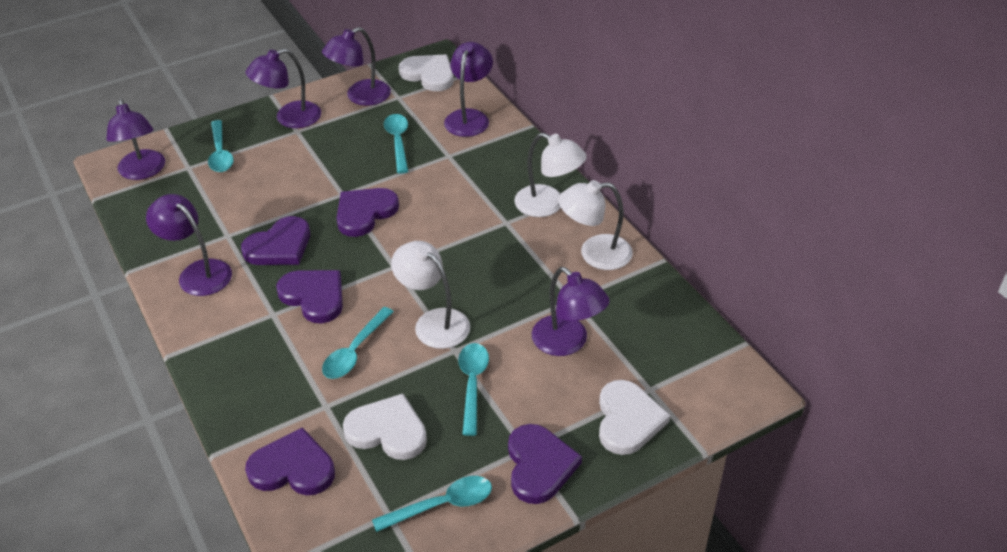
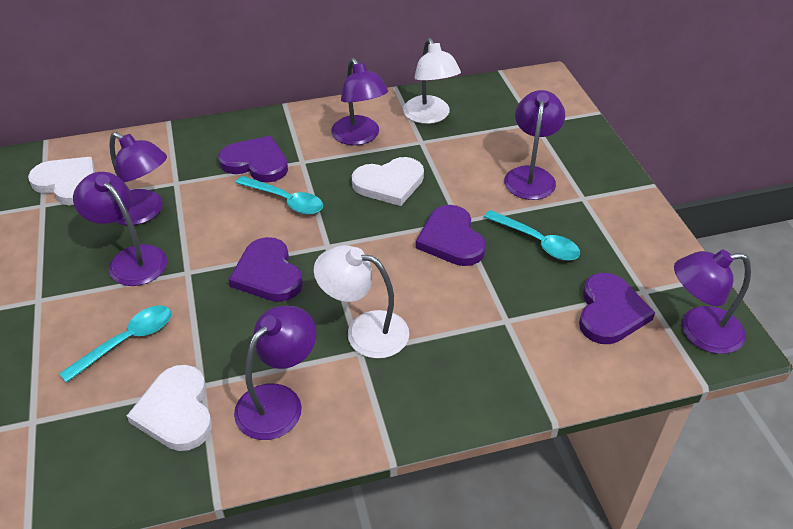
purple heart: [241,216,310,265] [245,427,335,495] [276,270,343,323] [336,188,399,237] [508,424,582,504] = 5 -> [218,136,288,182] [229,237,303,302] [416,205,486,266] [579,273,655,344] = 4
turquoise spoon: [208,120,234,172] [322,307,394,379] [372,476,492,532] [384,114,408,174] [458,343,489,436] = 5 -> [59,305,171,383] [236,176,323,215] [484,210,580,261] = 3
white lamp: [391,241,470,349] [514,133,587,217] [558,180,633,270] = 3 -> [314,245,409,359] [403,38,461,124] = 2

